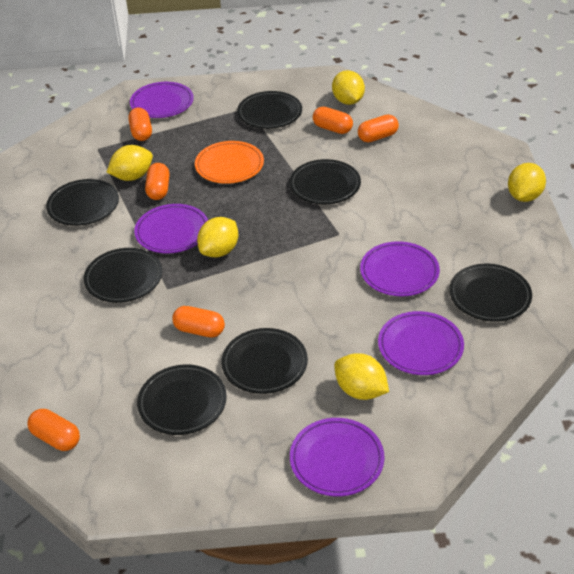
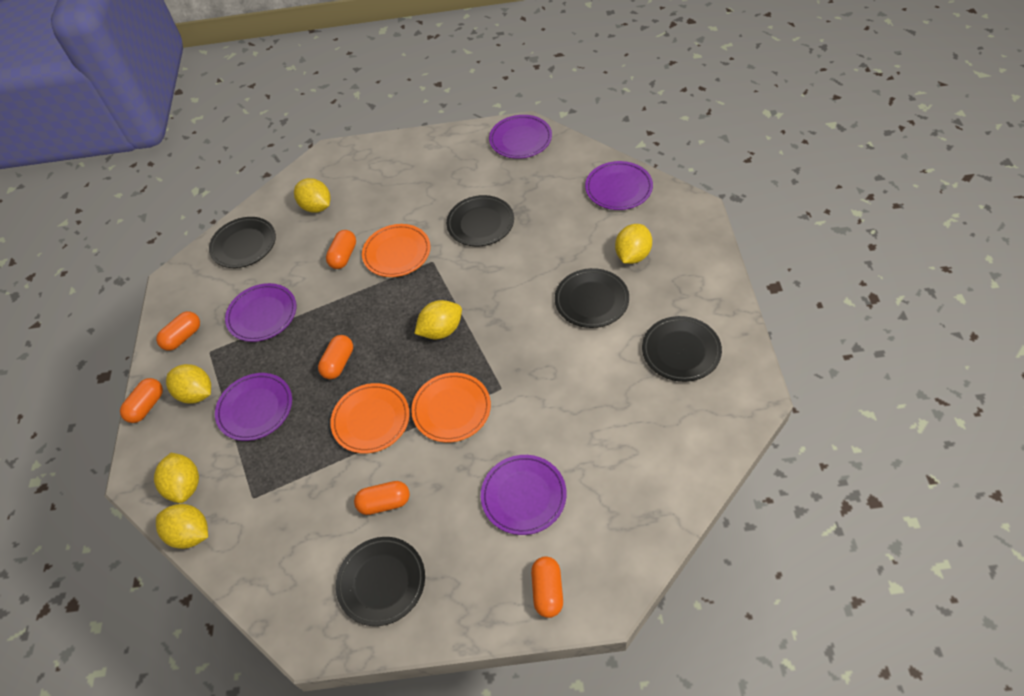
black plate: [46,179,119,226] [84,248,162,303] [137,365,227,435] [222,328,308,394] [237,91,302,129] [290,159,361,204] [449,264,532,322] = 7 -> [209,217,276,268] [336,537,425,626] [446,195,514,246] [555,268,629,328] [642,316,722,382] = 5
orange plate: [195,141,264,184] = 1 -> [330,383,410,454] [362,224,431,277] [411,373,491,443] = 3
yellow lemon: [107,145,153,181] [197,217,238,257] [332,70,365,105] [334,353,389,400] [508,163,546,202] = 5 -> [154,453,199,503] [156,504,208,549] [166,364,211,403] [294,178,331,213] [414,300,462,339] [615,224,652,264] = 6

